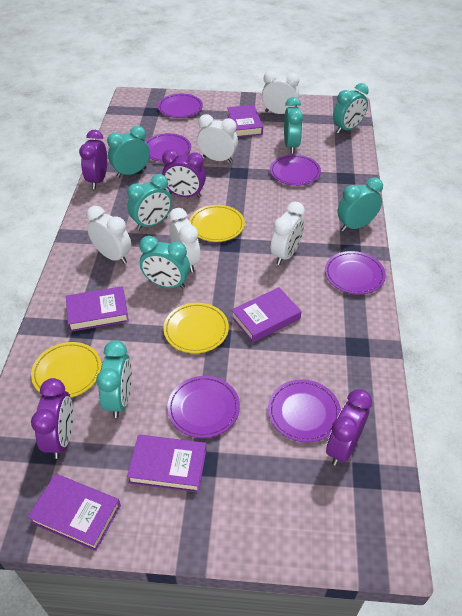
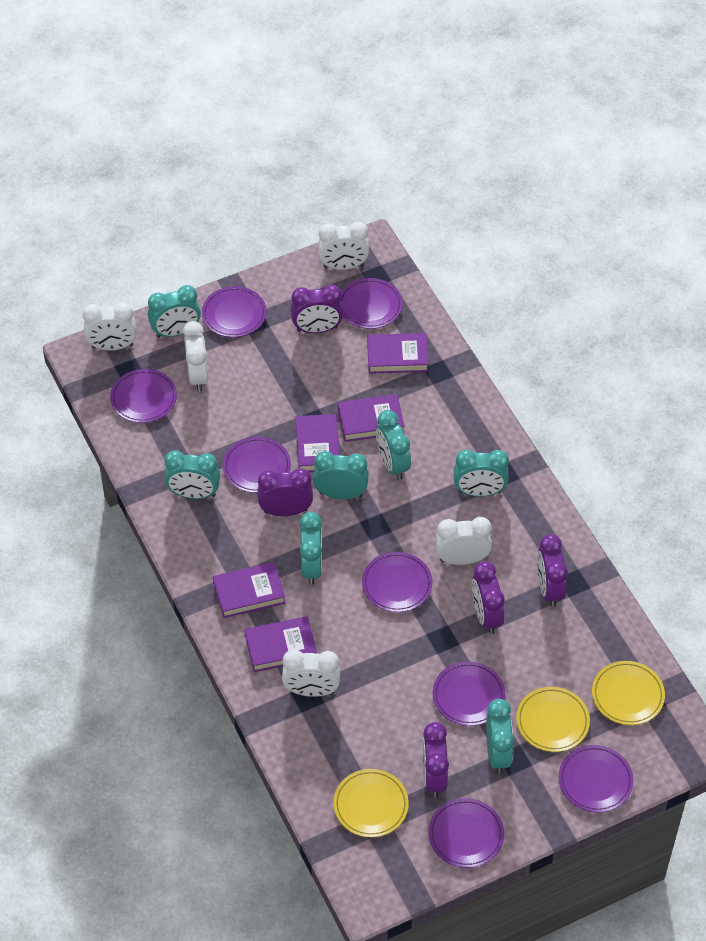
purple clock: [31,378,73,459] [79,130,107,189] [162,149,206,198] [326,389,372,466] = 4 -> [257,468,313,516] [291,285,343,333] [423,722,449,797] [472,561,505,634] [537,534,568,607] = 5
purple plate: [145,133,191,162] [158,94,203,118] [167,376,240,438] [268,379,341,443] [270,155,321,186] [325,251,386,294] = 6 -> [110,369,177,423] [202,286,266,337] [223,437,291,493] [341,278,403,329] [362,552,432,612] [428,798,504,868] [433,661,505,726] [559,745,633,813] = 8

